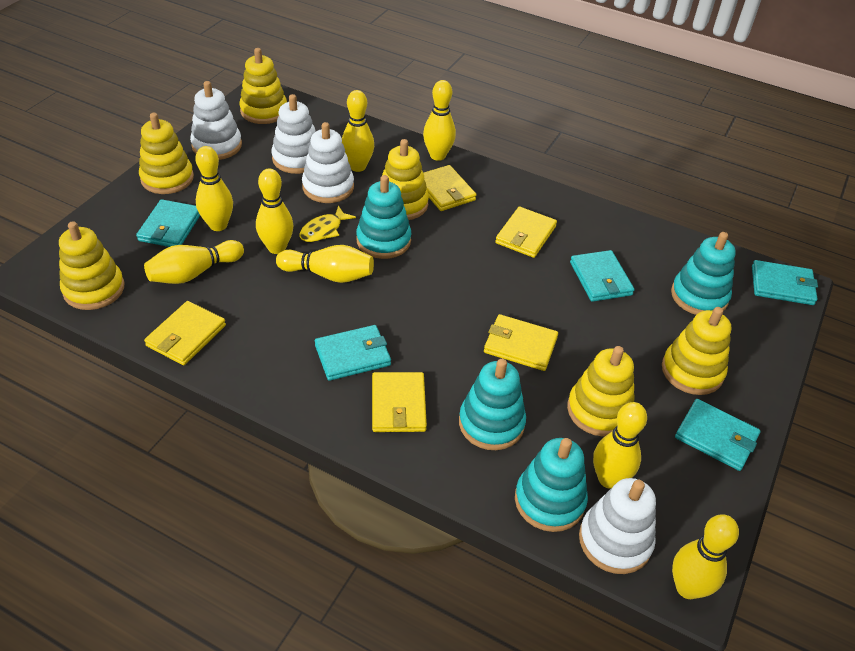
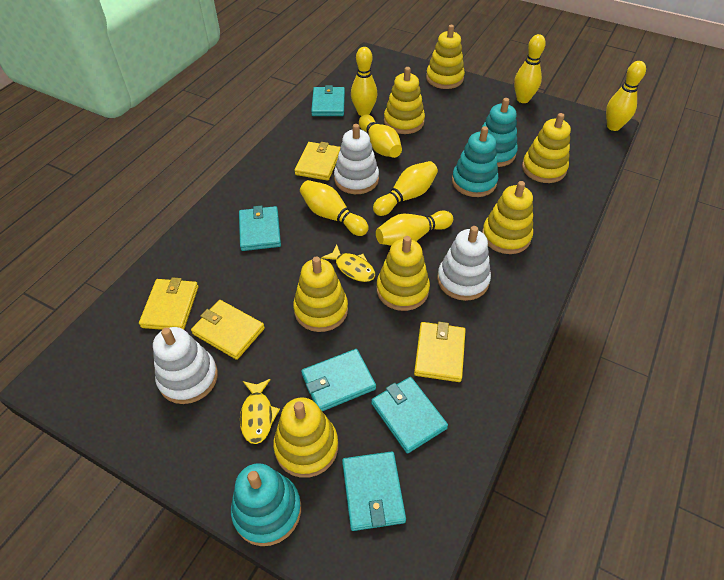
turquoise stacking toy: [356,175,411,259] [459,359,526,450] [515,438,588,532] [671,232,736,315] = 4 -> [231,463,301,546] [452,126,498,197] [480,98,518,167] = 3
white stacking toy: [190,81,242,160] [271,94,316,174] [302,122,354,203] [579,478,656,574] = 4 -> [153,327,218,404] [334,124,379,194] [437,226,491,301] = 3
yellow bowling pin: [144,240,244,284] [195,146,233,231] [256,168,294,254] [276,245,374,283] [342,90,374,172] [423,80,456,161] [593,402,647,489] [672,514,739,599] = 8 -> [300,180,369,236] [351,47,378,116] [359,114,402,158] [373,161,438,216] [376,211,453,246] [514,34,546,103] [606,61,646,131] = 7
yellow fish: [299,206,356,242] = 1 -> [240,379,280,444] [321,245,375,282] = 2
yellow stacking toy: [59,221,124,310] [139,113,194,194] [239,48,287,124] [382,139,429,220] [567,346,635,436] [662,307,731,395] = 6 -> [273,397,338,478] [293,256,348,332] [376,236,430,311] [384,67,425,134] [426,25,465,89] [482,181,533,254] [522,113,571,183] = 7
yellow wallet: [144,301,226,365] [372,372,427,432] [424,165,476,211] [484,314,558,371] [495,207,557,258] = 5 -> [139,277,198,330] [191,300,265,360] [294,142,340,181] [414,322,466,382] = 4

